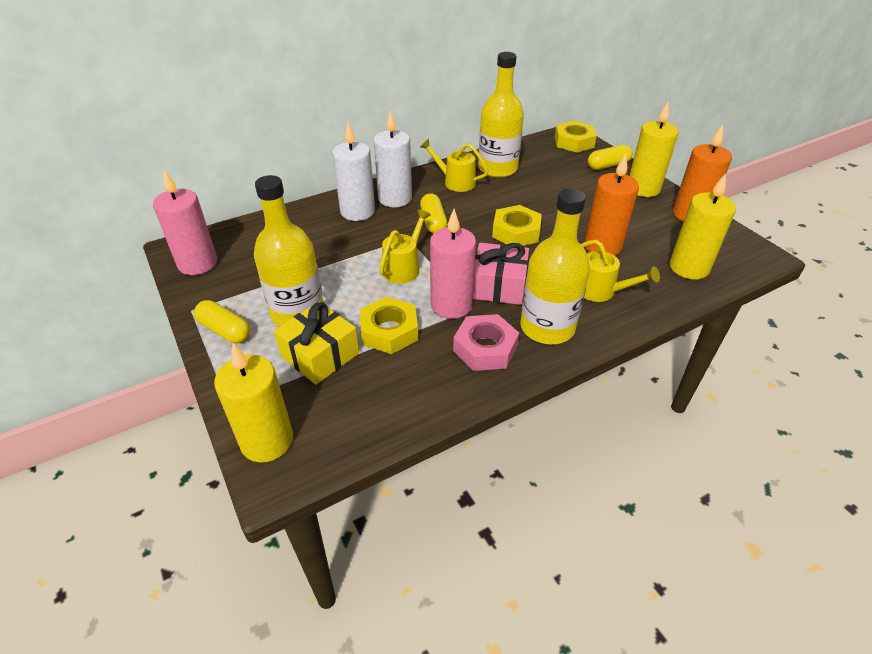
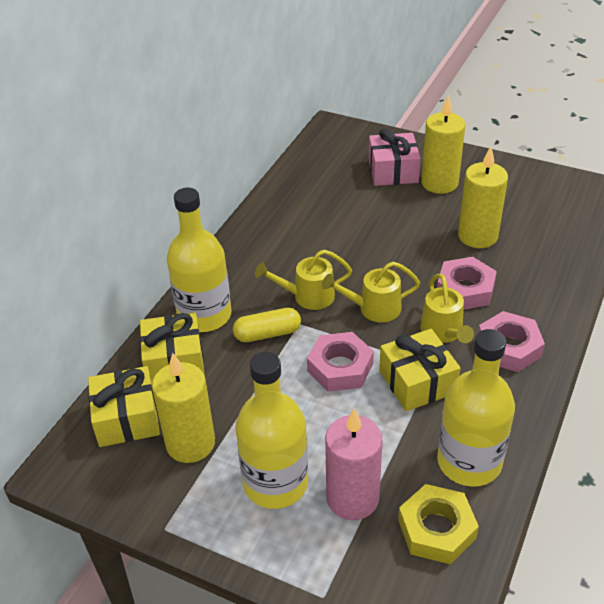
orange candle: [584,154,639,256] [673,125,732,222] = 2 -> none = 0
pink candle: [153,170,217,275] [430,209,476,319] = 2 -> [325,408,383,520] = 1
pink nut: [453,314,519,371] = 1 -> [307,332,374,392] [437,257,497,310] [478,311,545,372] = 3
white candle: [332,123,375,221] [374,110,412,208] = 2 -> none = 0
yellow capsule: [194,300,250,343] [420,193,447,234] [588,145,632,170] = 3 -> [233,308,301,342] = 1
yellow gift: [274,302,359,385] = 1 -> [88,366,160,447] [140,312,205,381] [379,329,461,411] = 3
yellow nut: [360,297,418,354] [492,205,542,246] [555,121,597,153] = 3 -> [398,484,479,564] = 1

